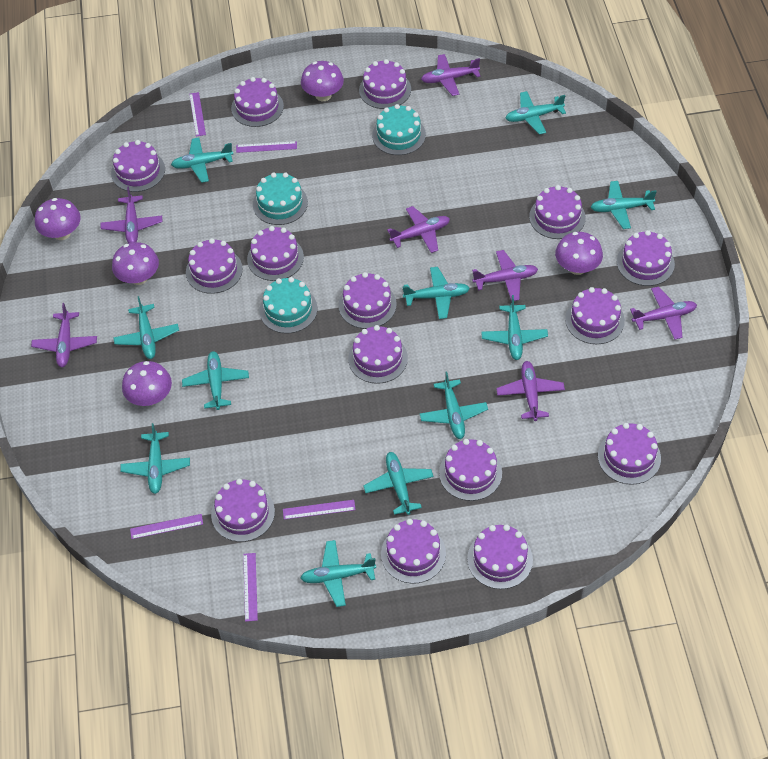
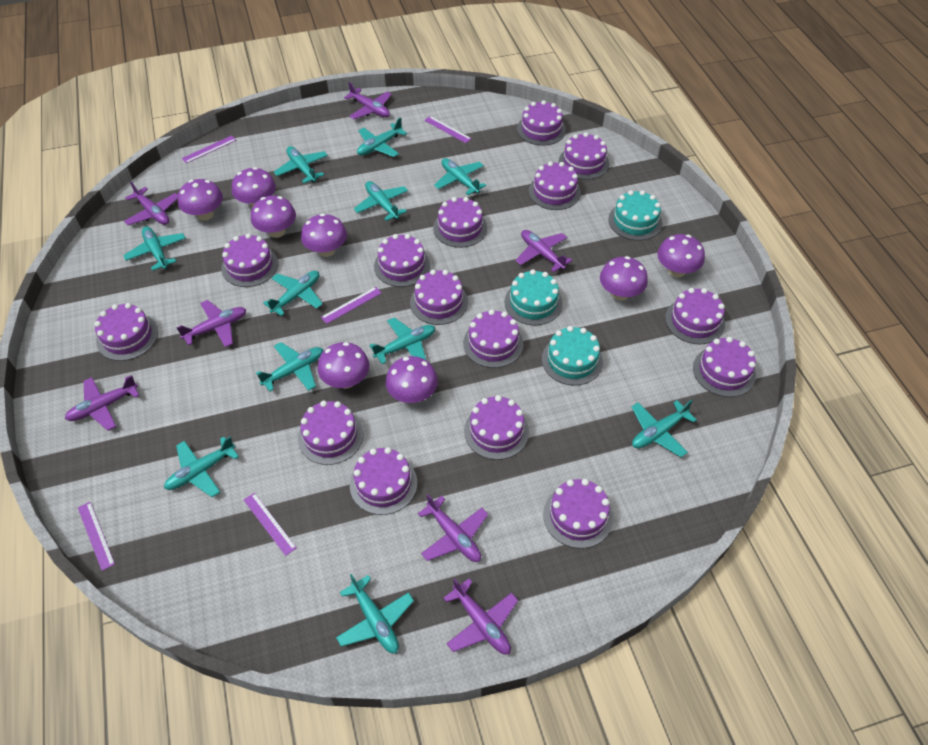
purple mushroom: [35,198,81,240] [112,242,159,285] [122,361,172,406] [301,61,344,101] [555,232,603,275] = 5 -> [178,179,223,221] [232,167,276,208] [251,196,296,238] [301,213,347,257] [317,342,370,389] [386,356,438,403] [600,256,648,301] [657,234,705,277] = 8

